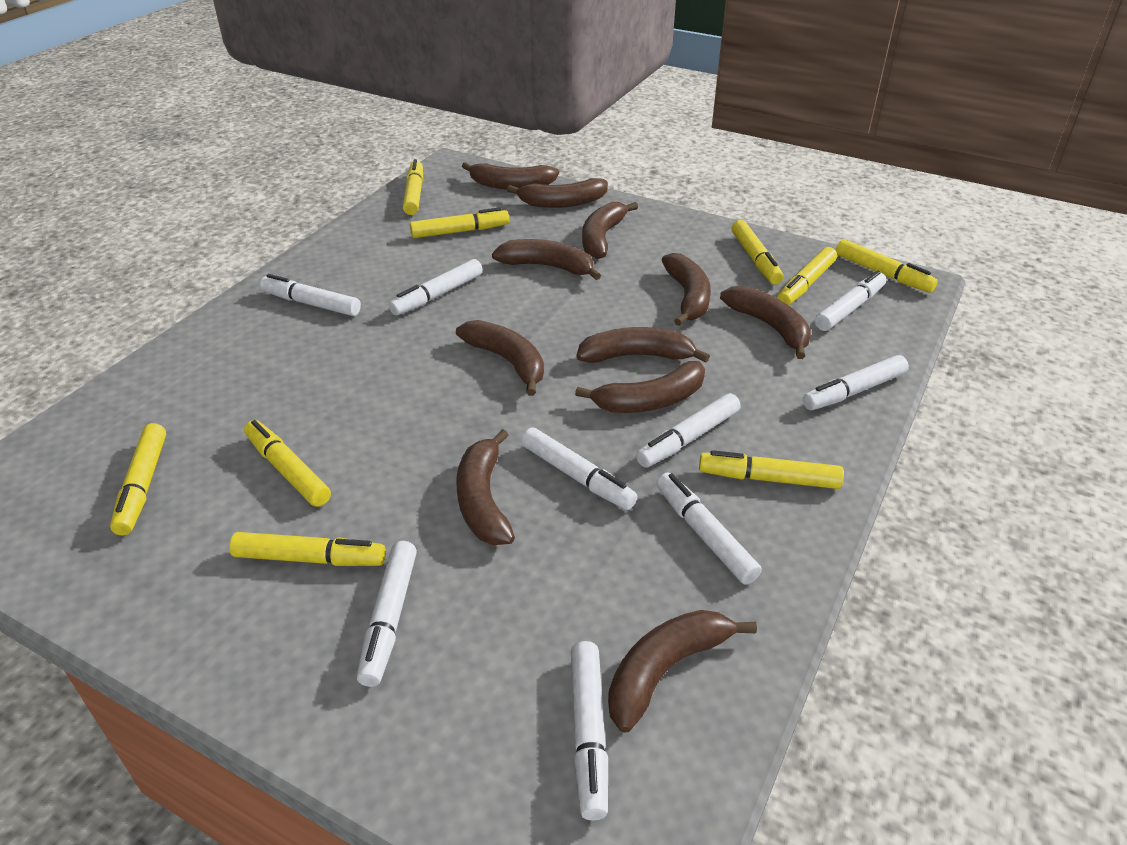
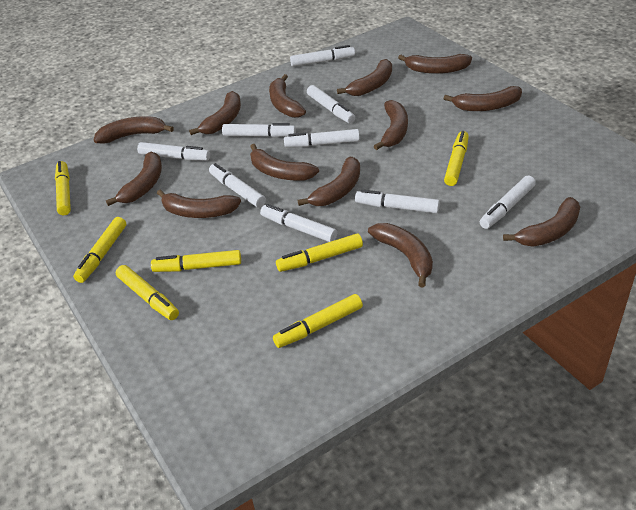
brown banana: [456,320,544,396] [456,429,515,545] [462,162,559,189] [492,239,601,280] [507,178,608,208] [575,361,705,413] [577,327,710,363] [582,202,638,259] [608,610,757,733] [662,253,711,326] [720,286,811,359] = 11 -> [94,116,174,144] [106,152,162,206] [157,190,241,218] [189,91,241,135] [250,144,319,181] [269,74,306,118] [297,157,360,206] [337,59,392,96] [368,223,433,288] [373,100,408,150] [398,54,472,74] [443,86,522,111] [503,197,580,247] = 13
yellow marker: [110,423,166,535] [229,532,386,566] [244,420,331,507] [403,159,423,215] [410,207,509,238] [699,450,844,489] [732,220,783,284] [777,247,837,305] [836,239,938,293] = 9 -> [55,161,71,215] [73,217,126,283] [116,265,179,320] [151,250,241,272] [273,294,363,348] [276,234,363,272] [444,131,469,186] = 7

